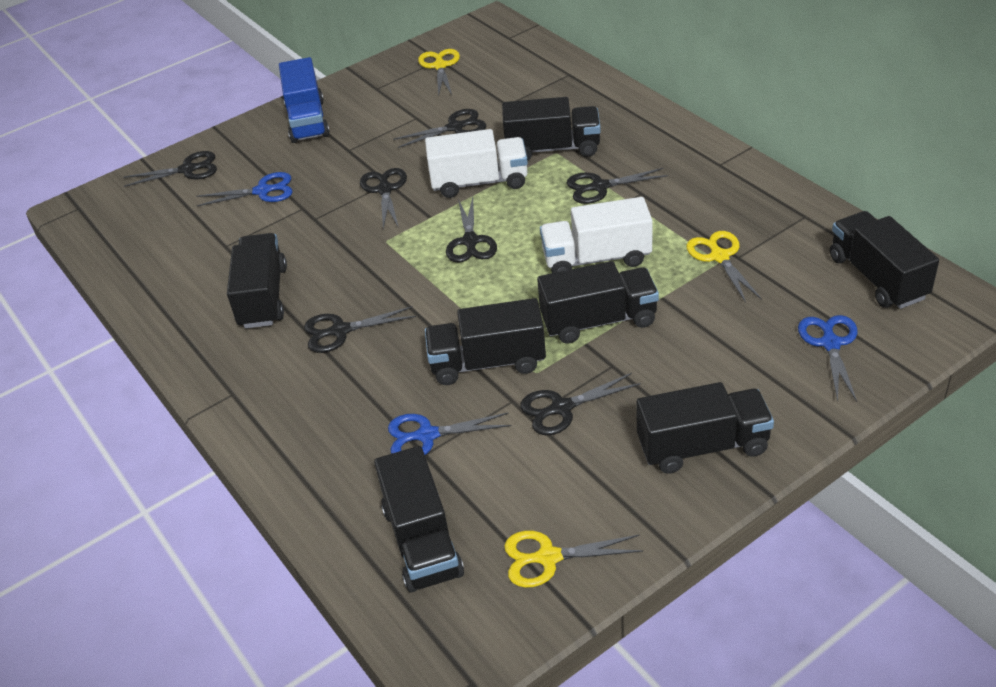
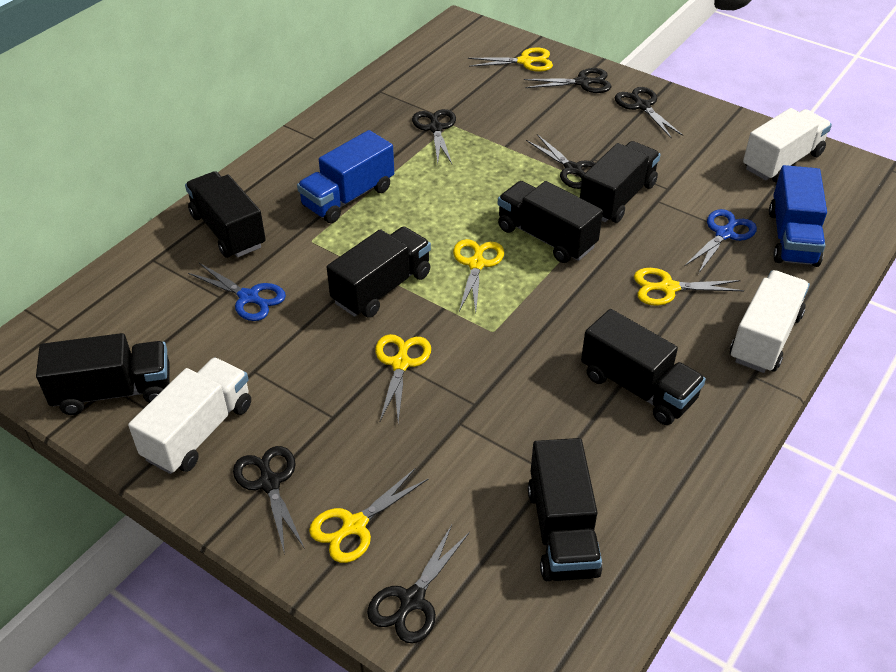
black scissors: [123,151,217,187] [304,306,416,353] [360,168,407,229] [393,109,486,148] [446,197,497,263] [520,373,641,435] [567,168,668,204] = 7 -> [233,446,305,555] [367,525,470,644] [412,109,456,164] [524,68,612,93] [526,134,595,189] [615,87,683,139] = 6
blue scissors: [196,172,292,206] [388,412,511,455] [798,315,858,402] = 3 -> [188,263,286,321] [684,209,757,274] = 2
blue truck: [279,57,330,143] = 1 -> [297,130,394,223] [769,165,827,267] = 2
white truck: [425,129,528,198] [540,197,653,273] = 2 -> [128,357,251,474] [730,270,810,373] [743,108,832,183] = 3
yellow scissors: [418,49,460,97] [504,531,643,588] [686,231,762,303] = 3 -> [309,468,429,563] [375,334,431,423] [453,239,504,313] [468,48,553,72] [634,268,744,306] = 5

